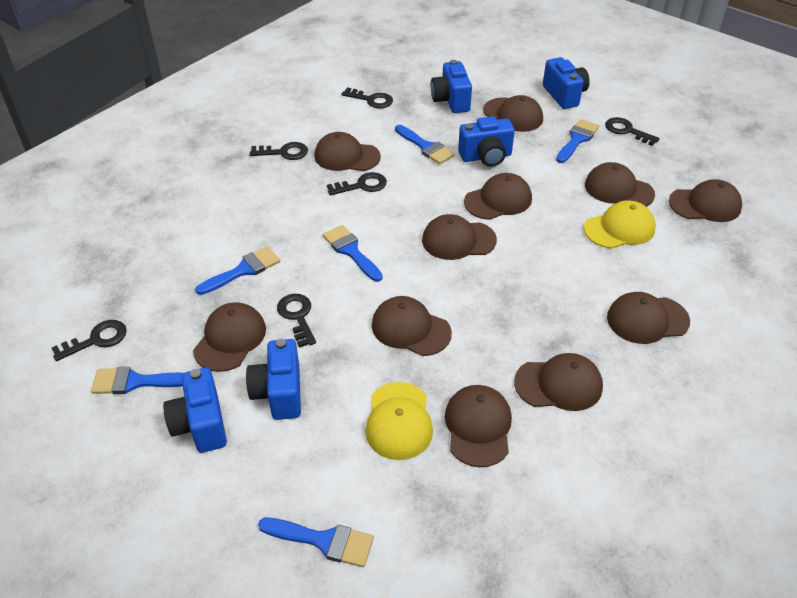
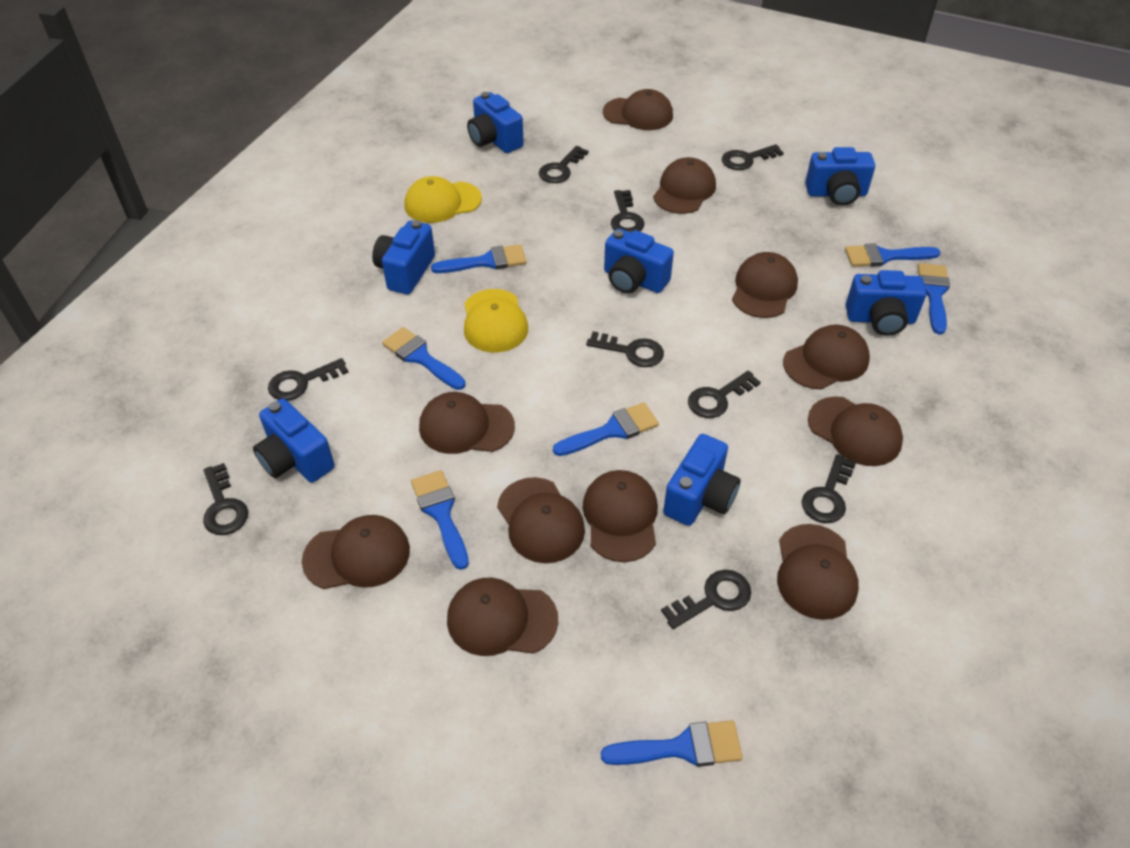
black key: [52,320,127,361] [250,142,308,160] [277,294,316,348] [327,172,387,195] [341,87,393,108] [605,117,660,146] = 6 -> [203,463,248,535] [268,358,349,401] [539,146,589,183] [586,331,664,367] [611,190,645,233] [661,569,751,629] [688,371,761,418] [722,144,784,170] [802,454,856,523] = 9
blue brush: [91,367,183,394] [195,246,280,295] [258,518,374,567] [323,225,383,282] [395,125,455,164] [556,119,599,163] = 6 -> [382,327,466,390] [411,470,469,570] [431,244,527,273] [553,402,659,456] [601,720,743,767] [845,243,941,267] [918,263,950,335] = 7
blue camera: [163,368,227,453] [246,339,301,420] [431,60,472,113] [458,116,515,167] [543,57,590,109] = 5 -> [253,398,335,483] [372,220,435,295] [467,92,524,153] [604,229,674,294] [663,434,741,526] [805,147,875,206] [846,270,927,336] = 7

